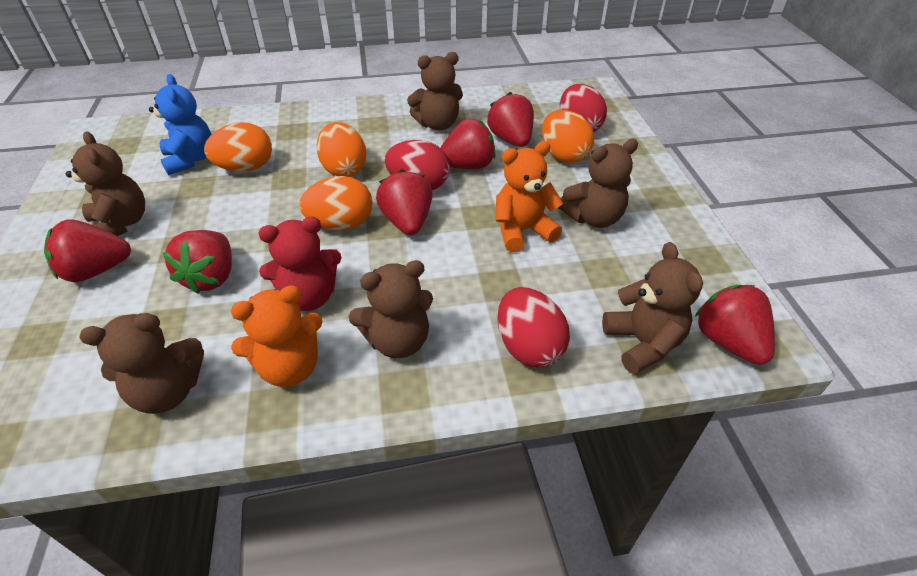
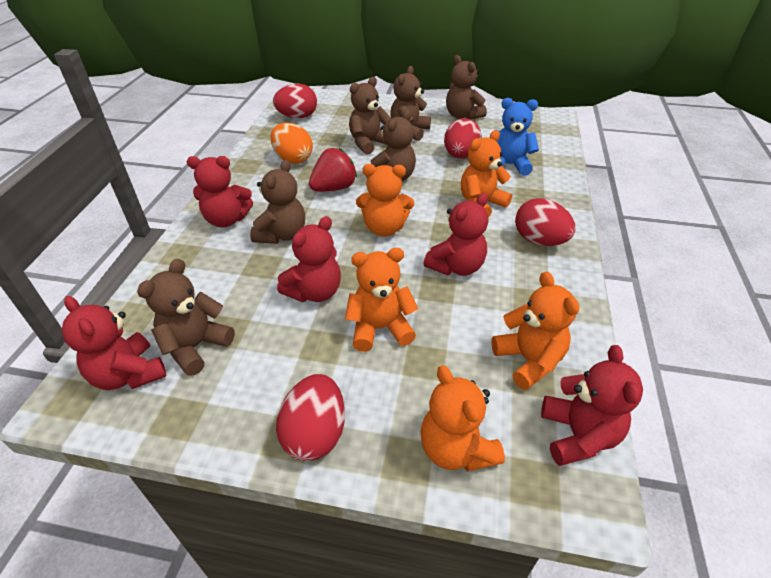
orange egg: [204,122,272,172] [299,176,372,230] [317,122,366,177] [542,110,594,163] = 4 -> [270,123,313,164] = 1
orange teddy bear: [231,285,323,387] [495,141,563,252] = 2 -> [345,248,418,352] [356,164,414,236] [420,365,505,472] [461,130,512,217] [491,272,579,390] = 5
red egg: [385,140,450,190] [497,287,570,368] [560,84,607,132] = 3 -> [273,84,317,118] [276,374,345,461] [444,118,482,158] [515,198,575,246] = 4
red strawberry: [44,220,131,282] [162,230,232,294] [376,169,433,235] [440,118,496,169] [487,92,534,147] [695,285,775,365] = 6 -> [309,148,357,192] = 1
red teddy bear: [258,217,342,311] = 1 -> [62,296,166,390] [187,156,253,227] [277,216,341,302] [423,193,488,276] [541,345,643,466] = 5

